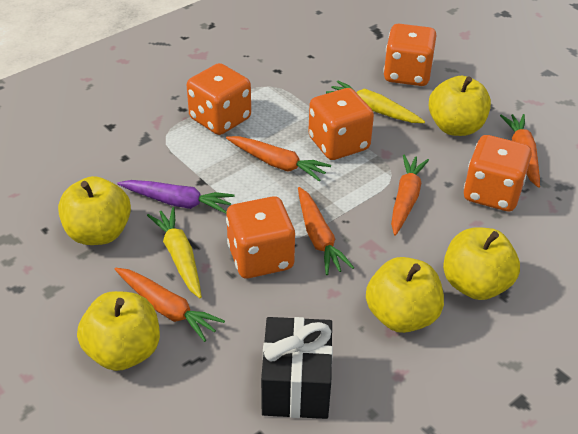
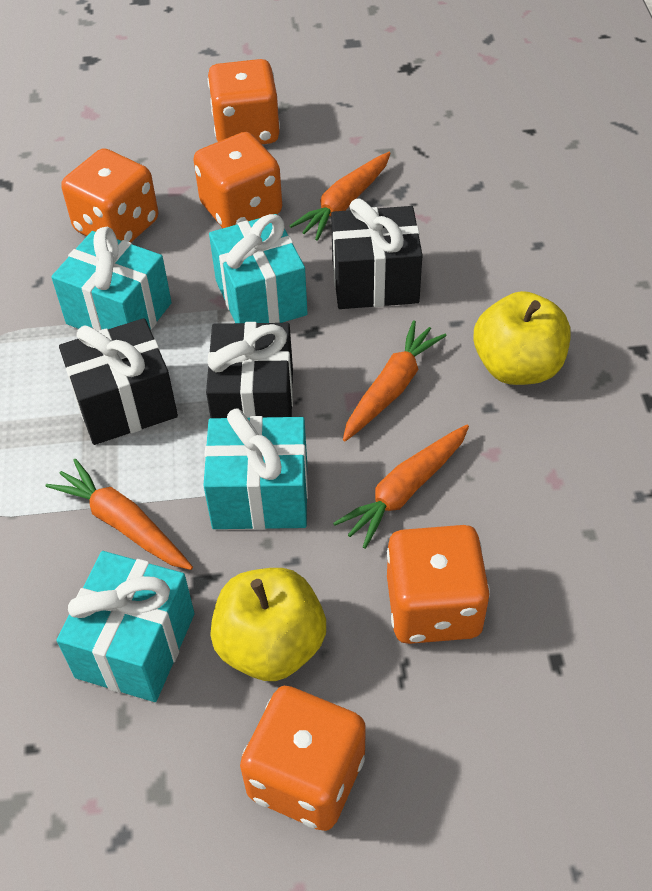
black gift: [261,317,333,419] = 1 -> [59,318,178,445] [206,322,293,418] [331,199,422,309] = 3
orange carrot: [115,268,225,342] [226,136,331,182] [298,187,354,275] [391,154,429,236] [500,114,540,188] = 5 -> [46,459,193,570] [290,152,391,241] [333,424,469,549] [343,320,447,441] = 4
purple carrot: [118,180,235,214] = 1 -> none = 0
turquoise gift: none = 0 -> [51,227,172,331] [57,551,195,702] [203,409,308,530] [209,214,308,323] = 4
yellow apple: [58,176,131,245] [77,291,160,371] [366,257,444,333] [428,76,491,136] [443,227,520,300] = 5 -> [210,568,326,681] [474,291,570,385] = 2
yellow carrot: [147,207,202,298] [326,81,425,123] = 2 -> none = 0

